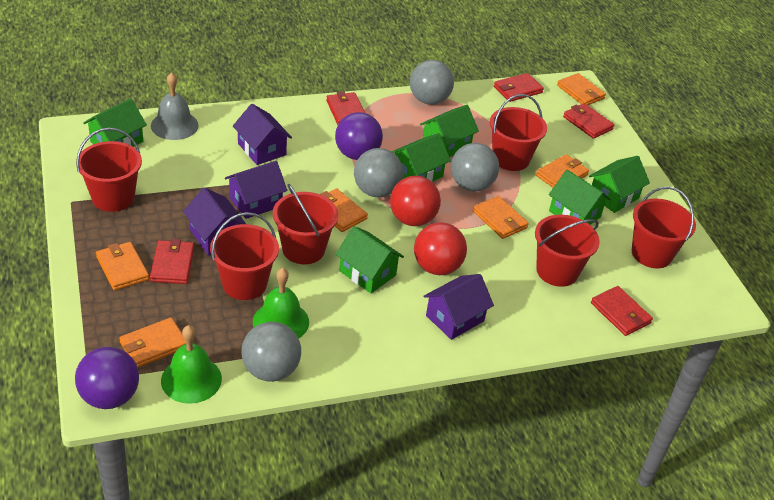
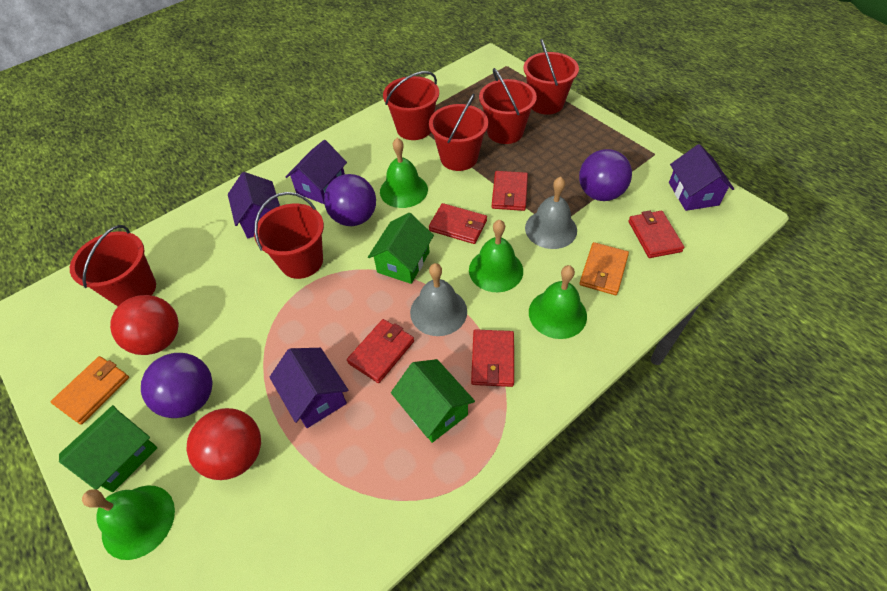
green bell: [161,325,222,404] [253,268,309,339] = 2 -> [82,485,175,560] [380,138,428,208] [469,220,523,292] [529,265,587,339] = 4
green house: [83,98,147,147] [336,226,404,293] [391,133,451,182] [420,105,479,157] [549,170,611,225] [589,156,650,213] = 6 -> [59,405,157,492] [368,213,434,284] [391,359,475,443] = 3
grey ball: [242,322,301,382] [354,148,403,197] [410,60,454,105] [451,143,499,191] = 4 -> none = 0
grey bell: [151,72,199,140] = 1 -> [410,263,467,336] [525,177,577,249] = 2
orange wallet: [96,242,149,291] [120,318,186,367] [320,188,368,232] [473,196,529,239] [536,154,589,188] [557,73,606,105] = 6 -> [51,356,129,425] [579,242,629,295] = 2
purple ball: [75,347,139,409] [335,112,383,160] = 2 -> [141,353,213,418] [324,174,376,226] [579,149,632,201] = 3

